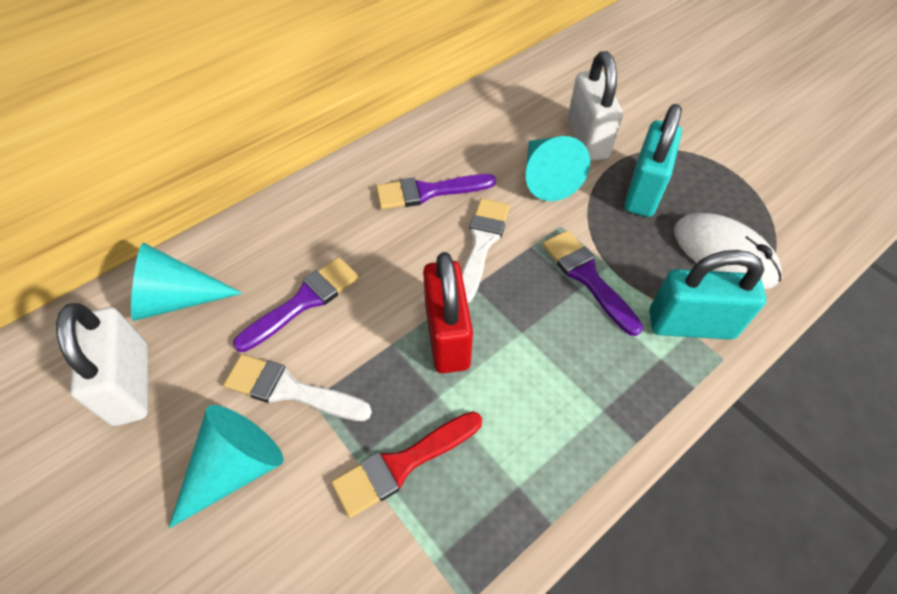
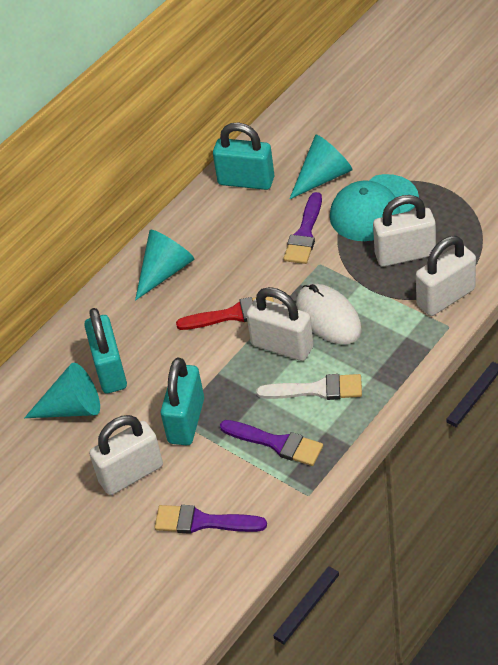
red padlock: [423,252,473,373] = 1 -> none = 0
turquoise cap: none = 0 -> [330,174,419,241] = 1
turquoise padlock: [624,104,682,217] [649,250,767,340] = 2 -> [84,308,127,394] [161,358,204,445] [213,123,274,190] = 3
white brush: [223,354,372,421] [462,198,510,303] = 2 -> [256,374,362,400] = 1
white padlock: [56,303,148,426] [568,51,623,161] = 2 -> [89,415,163,495] [246,287,313,361] [373,195,436,267] [416,236,476,316] = 4

